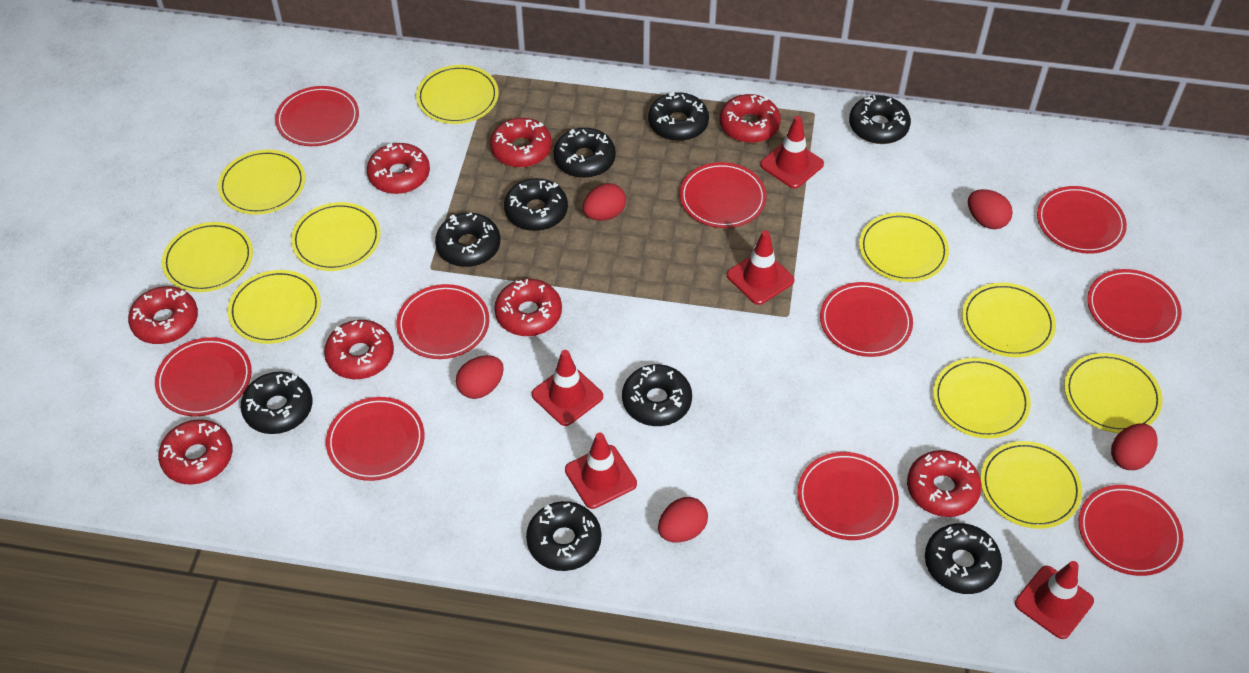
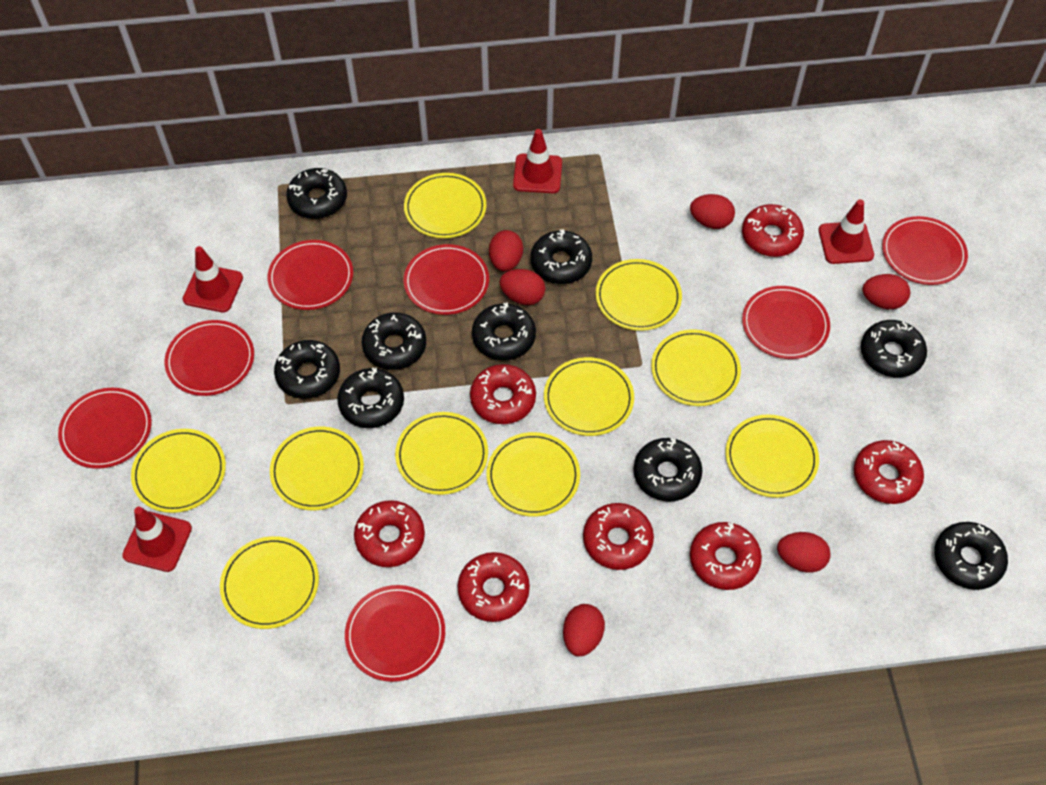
red donut: [128,286,198,344] [158,419,233,485] [324,320,394,379] [367,143,430,194] [490,118,552,168] [494,279,562,336] [720,94,781,143] [907,450,982,517] = 8 -> [354,500,425,567] [457,552,530,622] [470,364,536,424] [583,503,654,570] [690,522,762,590] [742,204,804,257] [854,440,924,504] = 7
red egg: [456,355,504,399] [583,183,626,221] [658,497,708,543] [968,189,1013,229] [1111,423,1158,470] = 5 -> [489,230,523,272] [499,269,545,305] [563,604,605,656] [690,194,735,229] [777,532,831,573] [862,274,910,309] = 6
red plate: [155,337,252,416] [275,86,359,146] [326,397,425,481] [396,284,489,359] [680,162,767,228] [797,452,899,540] [820,282,913,357] [1037,186,1127,254] [1079,485,1183,576] [1087,269,1182,343] = 10 -> [58,388,152,469] [165,320,254,396] [268,240,353,310] [345,585,445,682] [404,244,489,315] [742,286,830,359] [882,216,968,285] = 7
red traffic cone: [532,350,603,426] [565,433,637,509] [727,230,794,305] [760,116,824,189] [1015,561,1094,639] = 5 -> [122,507,192,572] [183,246,243,312] [513,129,562,193] [819,199,874,264] = 4

